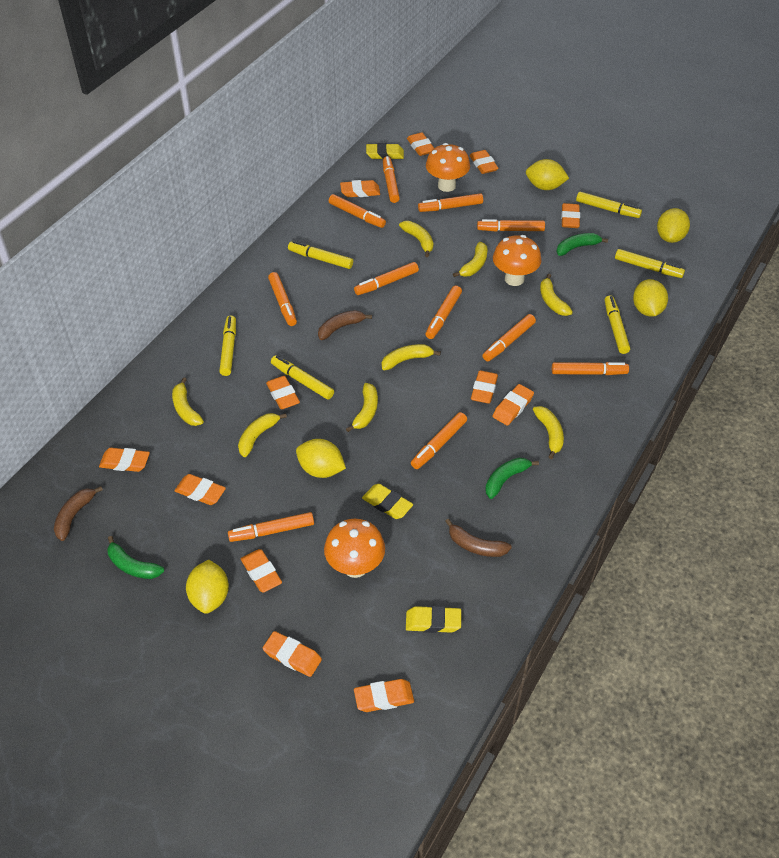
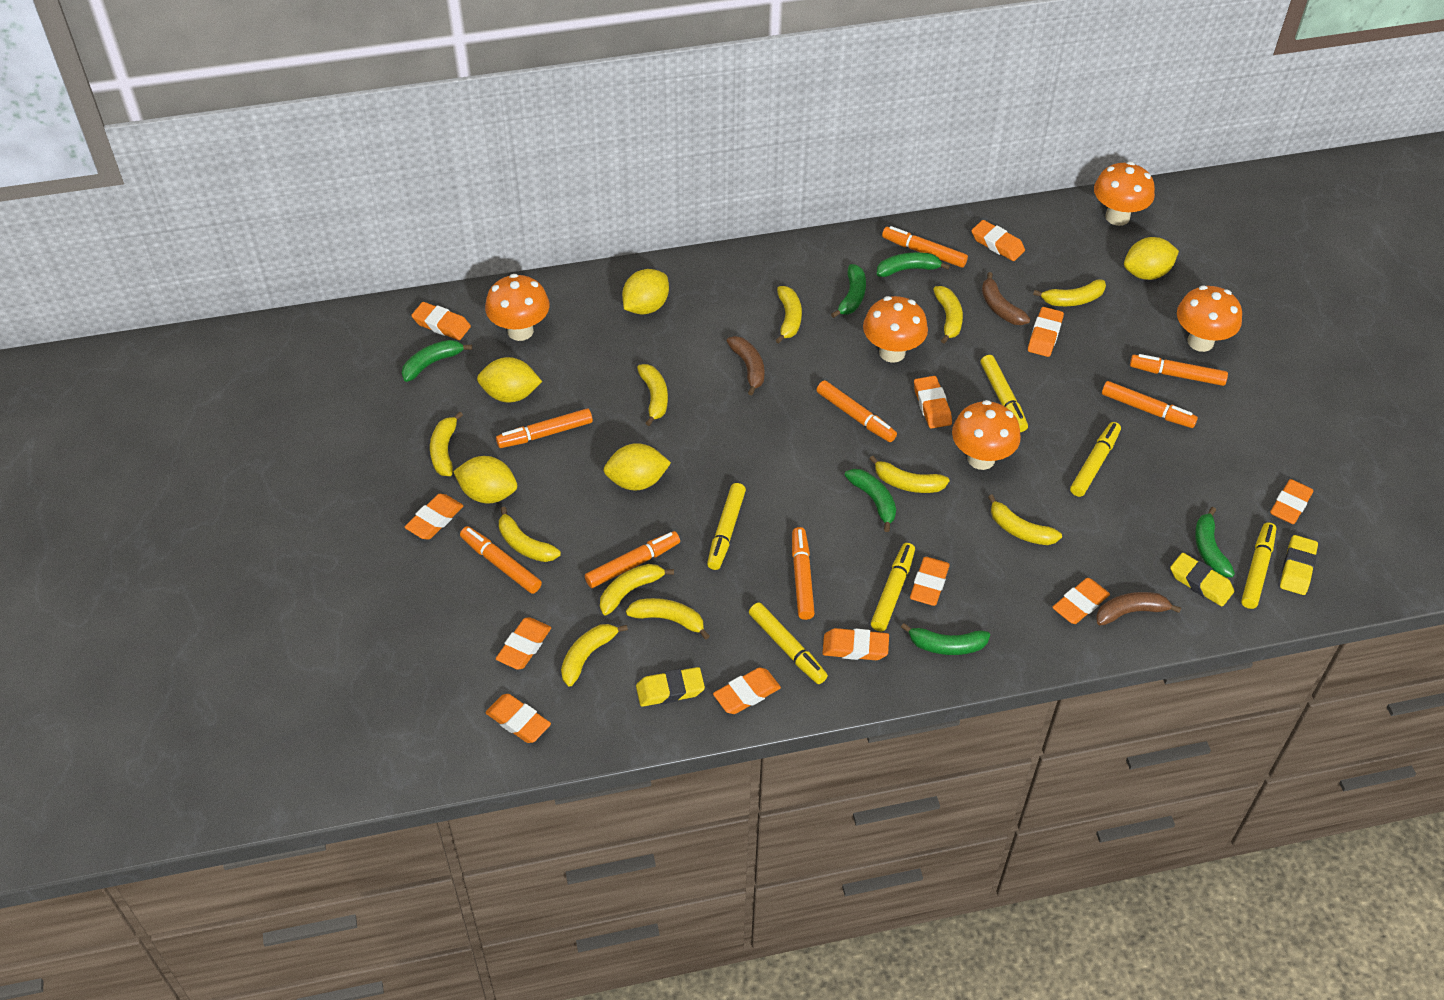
green banana: [107,536,164,579] [485,458,539,499] [556,233,608,256] = 3 -> [402,340,472,382] [831,264,866,318] [845,469,896,532] [877,252,950,277] [901,623,990,655] [1195,507,1235,577] = 6
orange marker: [228,512,314,542] [268,272,297,326] [329,194,386,228] [354,262,419,295] [383,156,400,203] [411,412,467,469] [418,193,483,212] [425,286,462,339] [477,219,545,232] [482,314,536,361] [552,362,629,375] = 11 -> [460,526,542,594] [496,408,593,448] [585,531,680,588] [792,527,815,620] [817,380,897,442] [882,226,968,268] [1102,381,1198,428] [1130,354,1228,386] = 8
orange mushroom: [324,519,385,578] [426,143,470,192] [493,235,542,286] = 3 -> [485,274,550,341] [863,296,928,363] [952,400,1021,470] [1094,162,1155,226] [1177,285,1242,352] = 5
yellow banana: [172,377,204,426] [238,413,287,457] [346,383,378,432] [382,344,441,370] [399,221,433,257] [453,242,487,277] [533,406,564,459] [540,274,573,316] = 8 -> [430,412,463,476] [499,507,561,562] [561,624,628,687] [600,564,674,615] [626,598,709,639] [637,364,668,426] [776,286,802,343] [869,456,950,493] [933,286,963,344] [988,494,1062,545] [1033,280,1106,306] = 11

